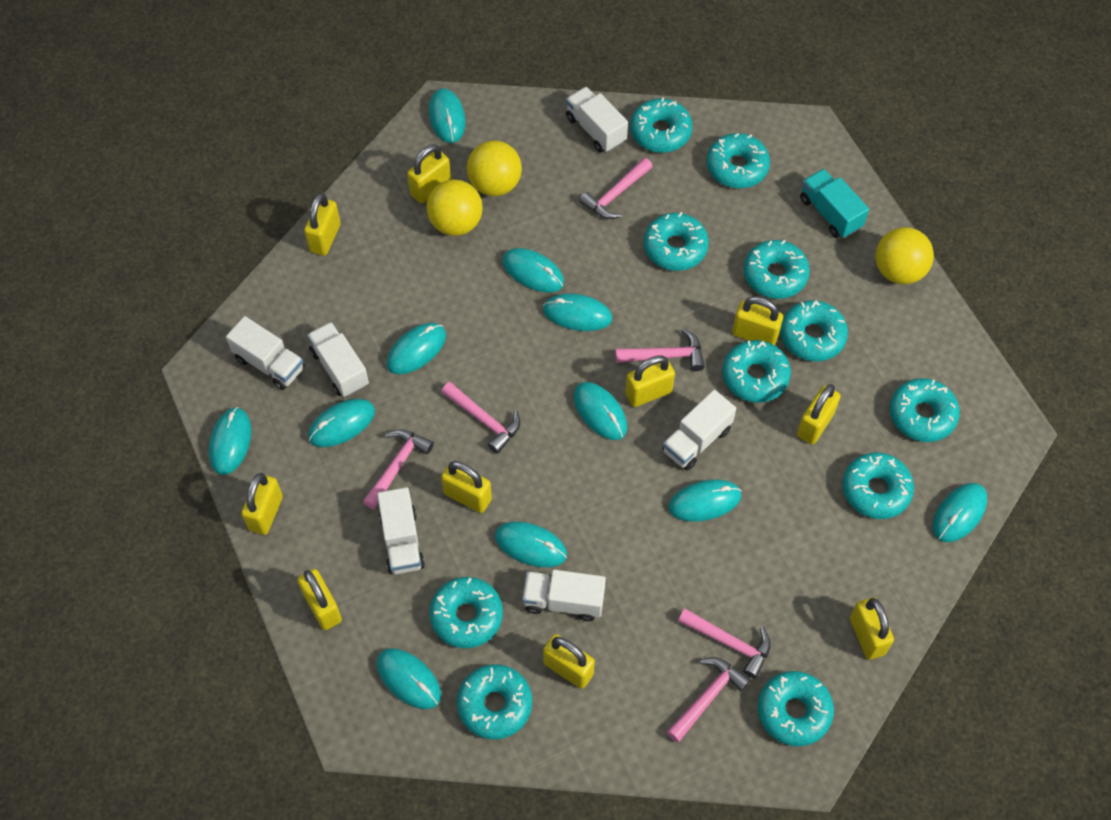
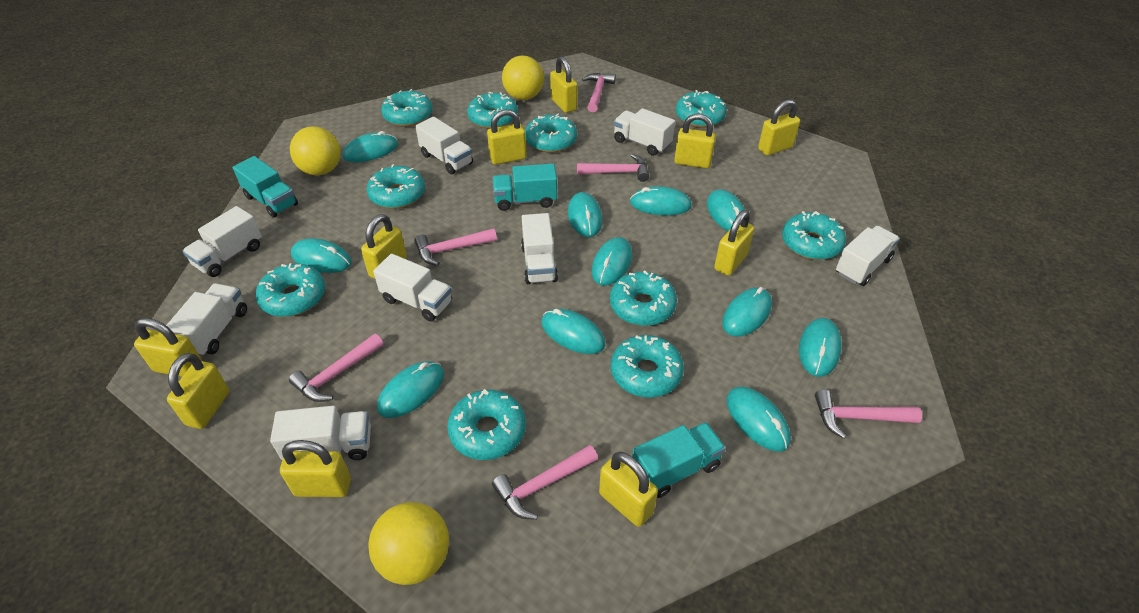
turquoise donut: [429,577,503,648] [457,664,532,740] [630,97,693,153] [644,212,709,271] [707,133,770,188] [722,340,791,403] [743,240,810,299] [758,671,834,747] [780,300,848,361] [843,453,914,519] [890,378,960,442] = 11 -> [256,263,325,317] [367,164,425,209] [381,89,433,127] [447,389,526,460] [467,92,518,129] [525,114,577,153] [610,270,677,326] [611,335,684,397] [676,90,727,127] [782,211,846,260] = 10
turquoise truck: [800,169,869,238] = 1 -> [233,156,298,218] [493,164,557,211] [632,422,726,498] = 3
white truck: [226,316,304,390] [307,322,369,397] [377,487,425,574] [522,570,606,621] [566,87,628,153] [662,390,736,470] = 6 -> [166,283,247,357] [182,206,262,277] [270,406,371,460] [373,254,452,322] [415,117,473,174] [521,213,558,284] [614,108,675,156] [836,226,900,286] = 8

